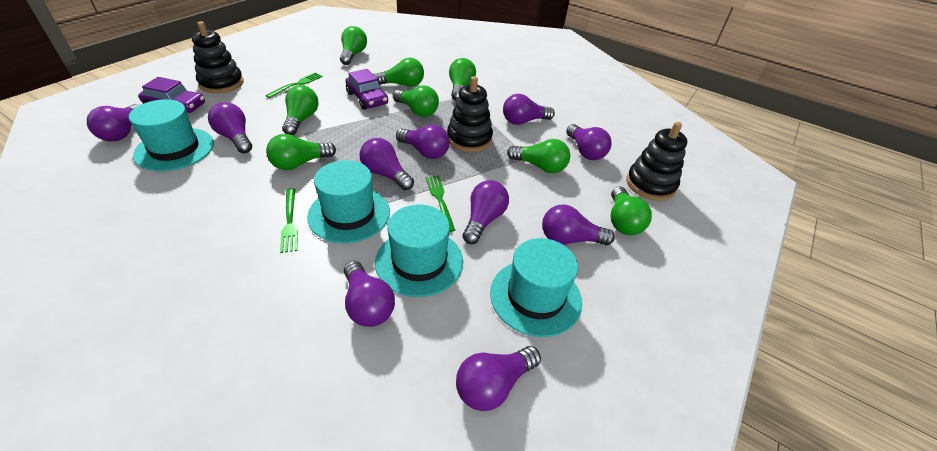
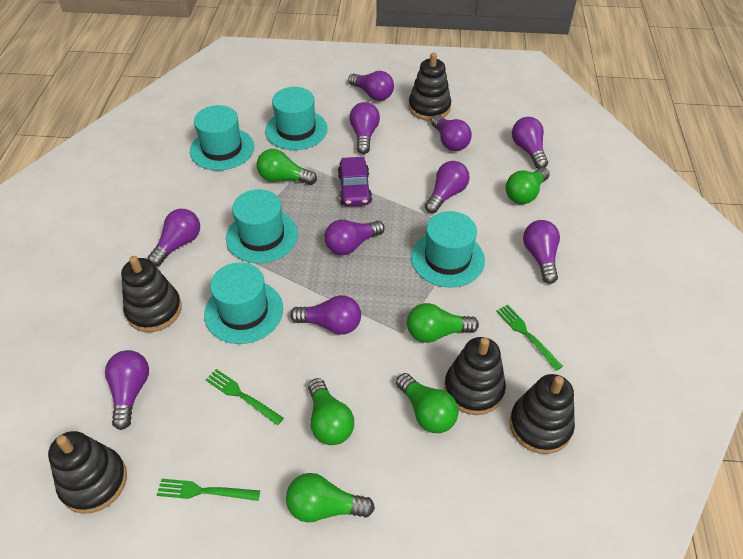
black stacking toy: [192,21,244,93] [447,76,493,152] [626,122,687,201] = 3 -> [48,431,127,514] [121,256,182,332] [408,52,451,121] [444,337,506,415] [509,374,575,454] = 5
green light bulb: [266,134,336,170] [282,85,318,135] [340,26,367,65] [374,58,424,87] [393,85,439,117] [449,58,476,101] [507,139,570,173] [611,187,652,235] = 8 -> [257,149,317,185] [286,473,375,522] [308,378,354,445] [396,373,459,433] [407,303,479,343] [506,167,550,204] = 6
purple car: [138,77,205,113] [346,69,388,110] = 2 -> [338,157,372,206] = 1
turquoise hat: [129,99,214,171] [307,160,390,243] [375,205,463,297] [490,238,582,337] = 4 -> [190,105,254,171] [204,262,283,344] [226,189,298,263] [265,87,328,150] [411,211,485,287] = 5

